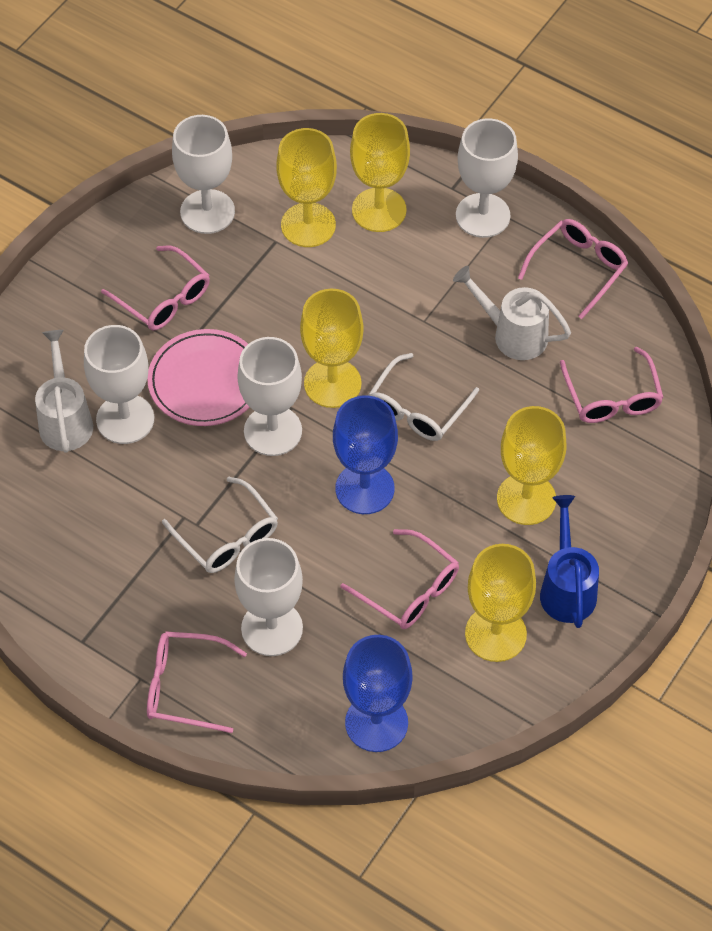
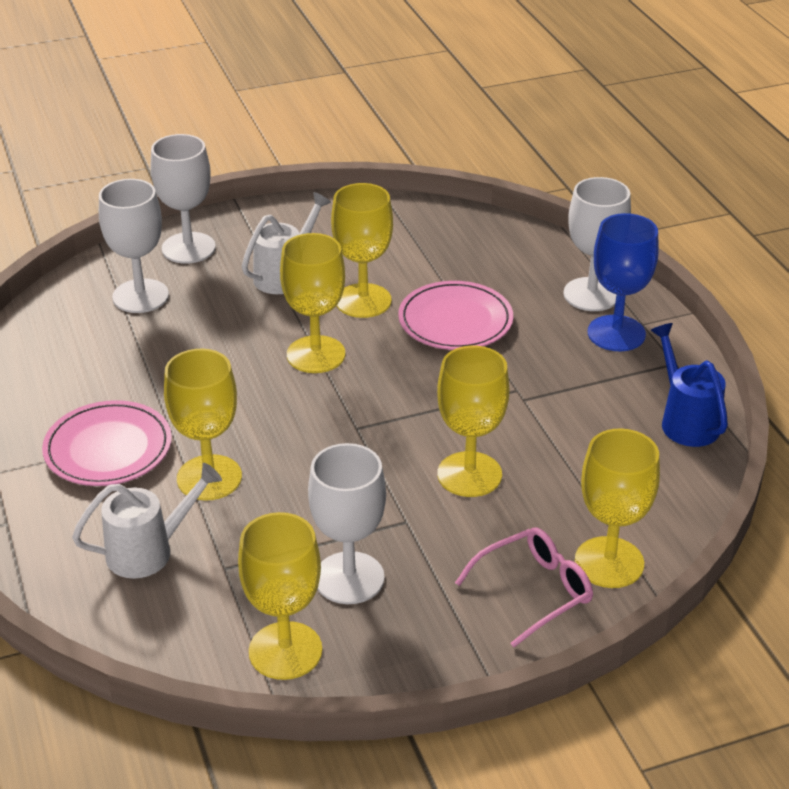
blue goblet: [333,395,398,514] [343,635,413,752] = 2 -> [588,213,659,352] = 1
pink glasses: [101,245,210,330] [147,631,247,733] [341,529,459,629] [518,219,628,319] [560,347,664,423] = 5 -> [455,528,593,647] = 1
pink plate: [147,329,250,426] = 1 -> [42,400,172,486] [398,281,513,350] = 2
white glasses: [162,477,278,573] [368,353,479,441] = 2 -> none = 0
white goblet: [84,325,154,444] [172,115,235,234] [234,538,303,656] [237,337,302,456] [456,118,518,238] = 5 -> [99,179,169,313] [151,134,216,264] [308,443,386,604] [563,177,631,311] = 4
yellow goblet: [276,128,337,247] [300,289,364,408] [350,113,410,232] [465,544,536,662] [497,406,566,525] = 5 -> [164,349,242,501] [238,512,322,680] [280,233,345,373] [331,183,393,318] [437,346,509,497] [575,428,660,588] = 6

